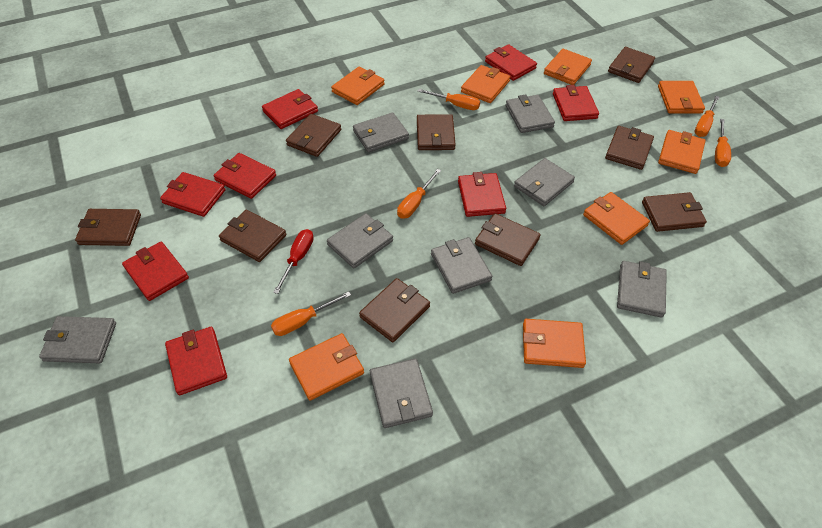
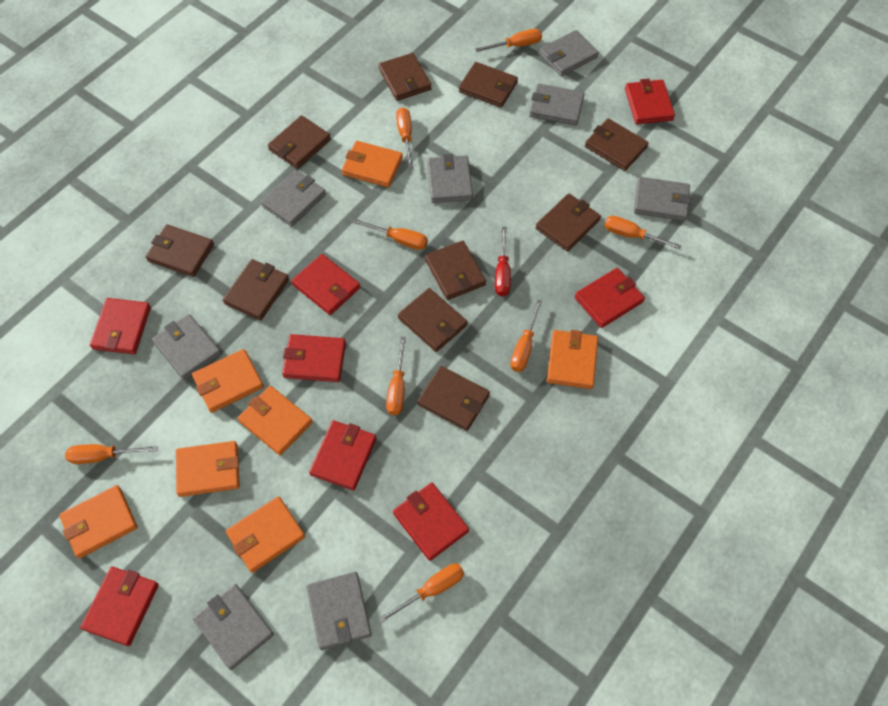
brown wallet: [75,209,141,246] [219,210,286,262] [286,114,341,157] [359,278,430,342] [417,114,456,150] [475,213,540,266] [605,126,654,170] [608,47,655,83] [642,192,707,232] = 9 -> [145,224,214,277] [223,259,289,320] [268,116,331,169] [379,53,432,101] [398,288,468,352] [417,366,490,431] [425,241,486,300] [459,62,518,108] [536,193,601,251] [585,119,649,171] = 10
orange screwdriver: [271,291,351,336] [397,169,441,219] [418,89,480,110] [695,96,719,137] [715,119,731,167] = 5 -> [65,444,157,464] [353,219,428,250] [378,564,464,623] [386,337,406,415] [396,107,413,168] [475,29,542,52] [510,299,542,372] [604,216,682,249] = 8
orange wallet: [289,333,364,401] [331,67,385,105] [461,65,510,103] [523,319,586,368] [544,49,592,85] [583,192,650,245] [658,81,705,113] [658,130,706,174] = 8 -> [59,485,138,558] [176,441,240,497] [192,349,264,413] [226,496,305,573] [238,386,313,455] [342,141,403,188] [547,330,598,389] = 7

